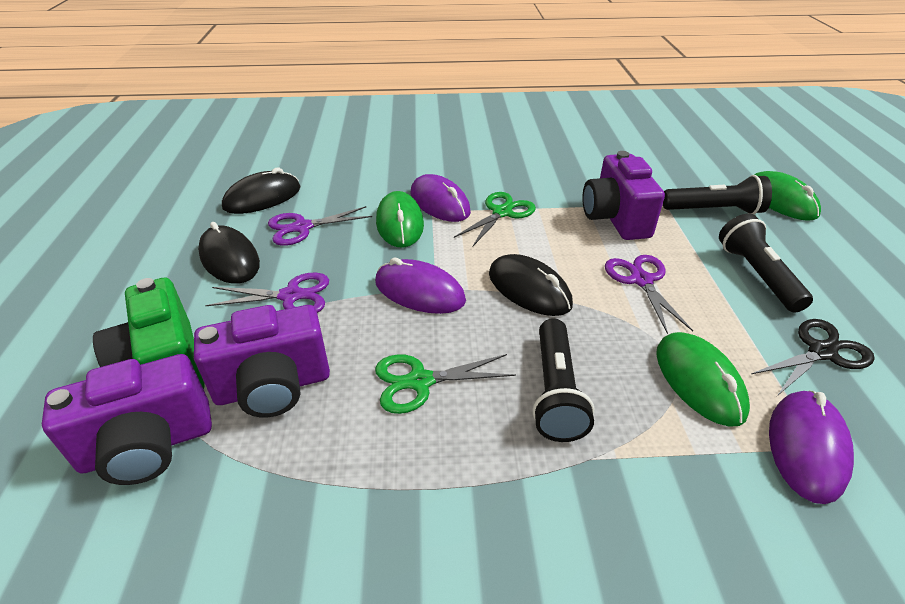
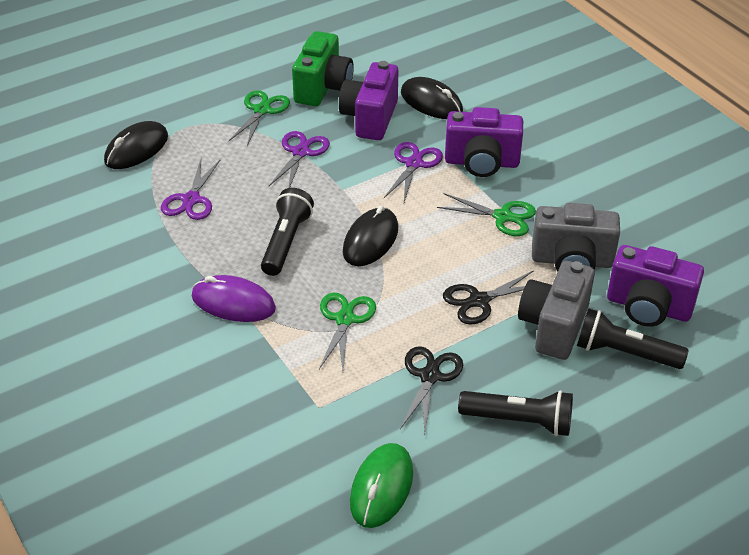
black scissors: [751,319,875,396] = 1 -> [400,346,463,433] [443,270,534,325] = 2
green mouse: [376,191,424,248] [656,332,750,427] [754,171,821,221] = 3 -> [350,443,413,528] = 1
green scissors: [375,354,516,414] [454,192,536,247] = 2 -> [229,90,290,146] [319,293,376,370] [437,193,536,236] = 3
grey camera: none = 0 -> [518,261,595,360] [532,203,620,271] = 2
purple mouse: [375,258,466,314] [411,174,471,222] [769,390,854,504] = 3 -> [192,275,276,322] = 1

